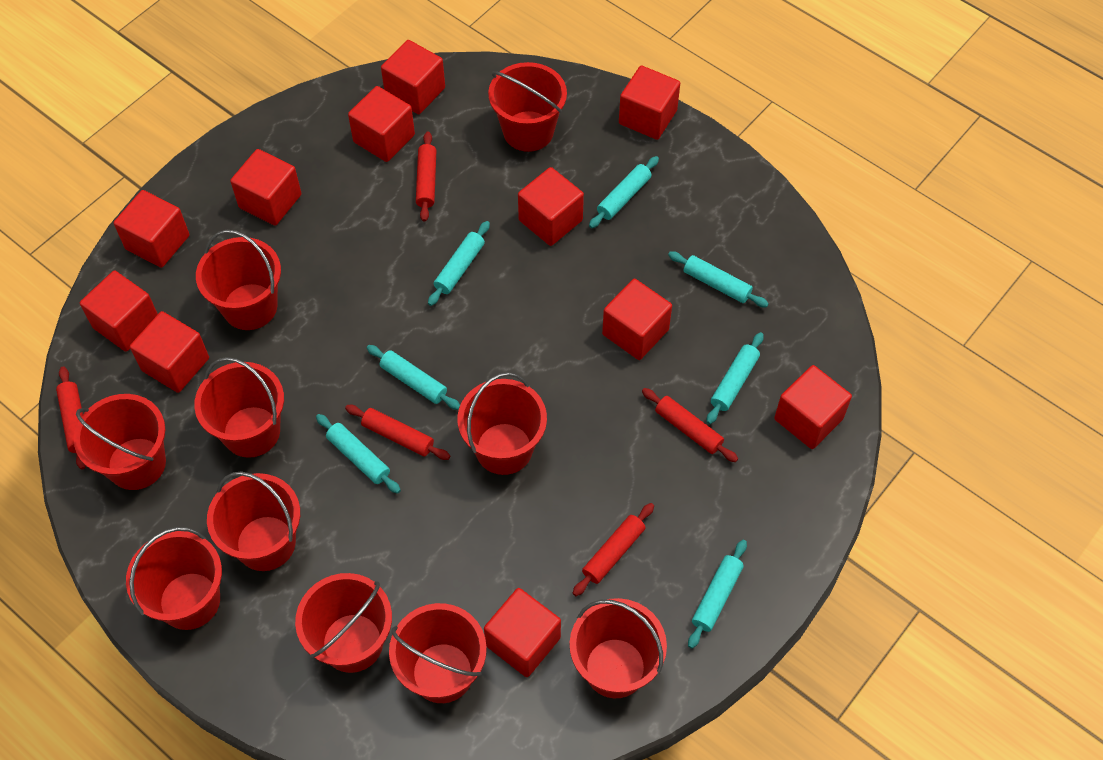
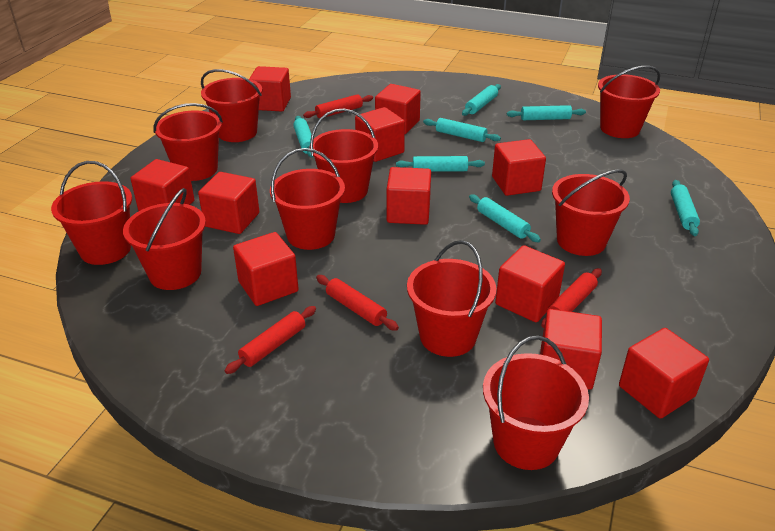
red rolling pin: [56,367,86,470] [345,405,450,460] [416,132,437,222] [573,503,654,596] [642,388,738,462] = 5 -> [224,306,316,374] [303,94,373,118] [316,275,399,331] [541,268,602,328] = 4

